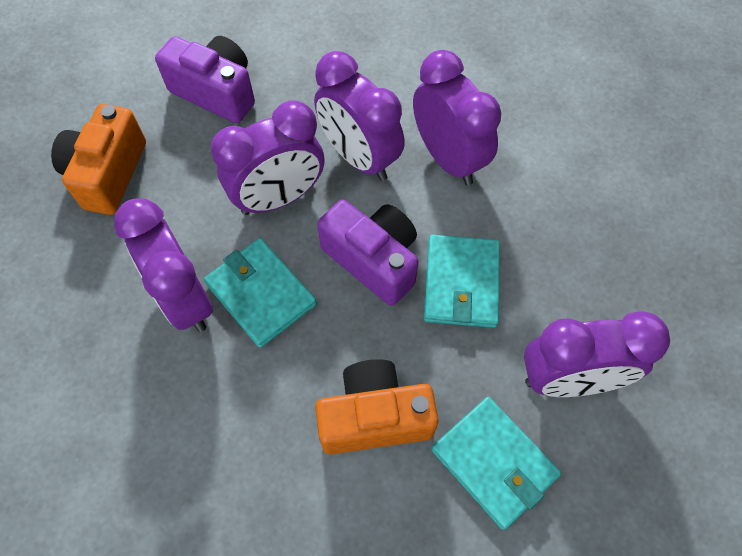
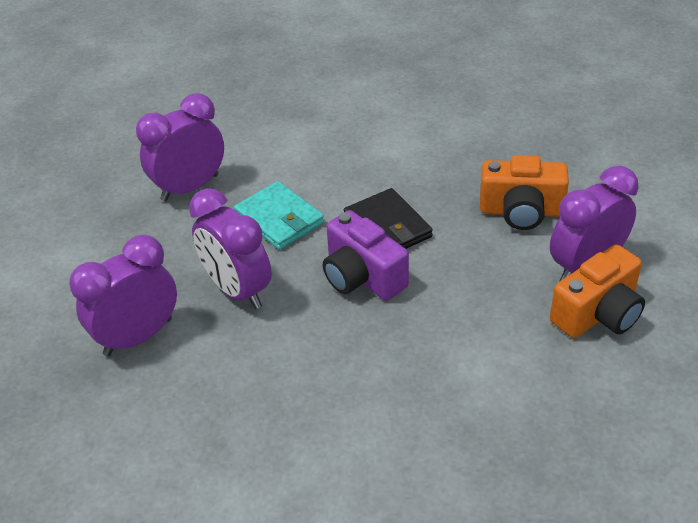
black wallet: none = 0 -> [344,188,433,249] = 1
purple camera: [155,36,255,123] [317,200,418,306] = 2 -> [323,210,409,300] = 1
purple clock: [114,199,213,332] [211,100,324,215] [314,51,405,181] [413,50,501,185] [524,311,670,397] = 5 -> [69,235,177,356] [136,93,224,201] [189,188,272,309] [550,166,639,281] = 4
turquoise wallet: [204,238,317,348] [424,235,500,328] [432,397,561,530] = 3 -> [234,181,324,250] = 1

